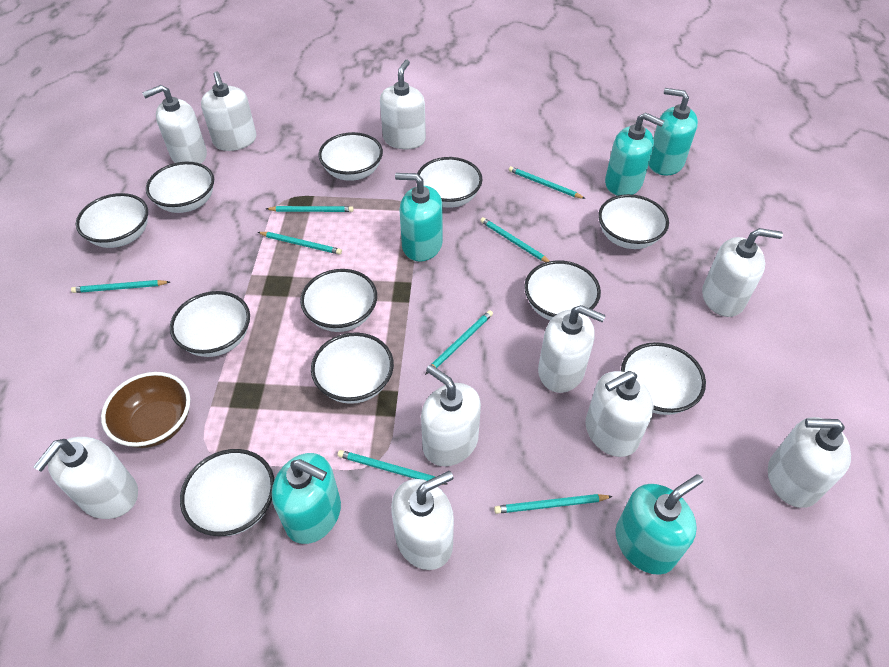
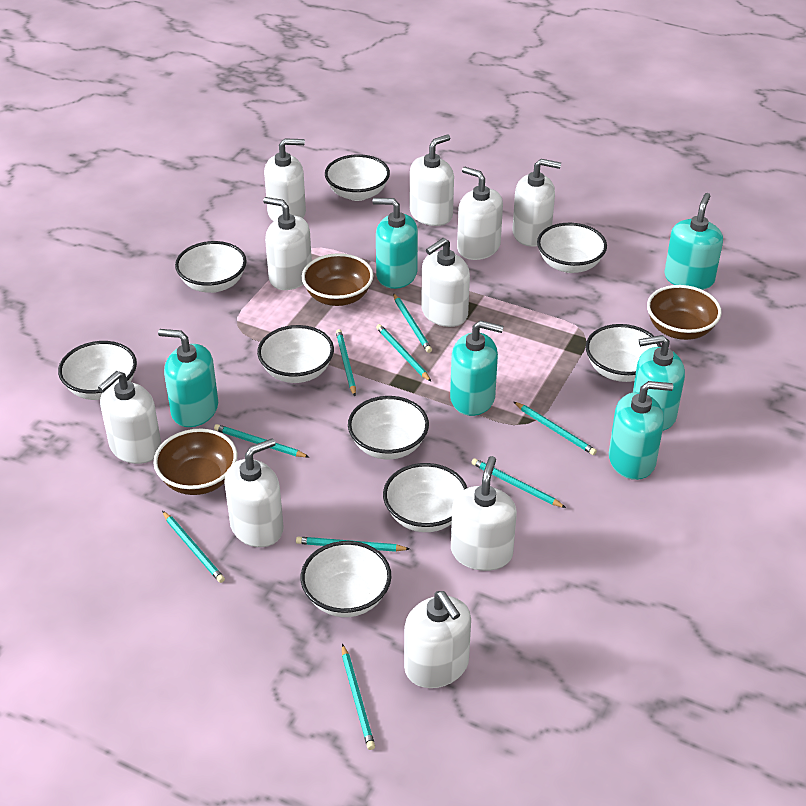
brown bowl: [101,372,190,448] = 1 -> [153,429,237,495] [302,253,374,306] [647,285,722,340] = 3
turquoise pencil: [71,280,170,293] [258,232,342,255] [266,206,354,212] [337,450,447,485] [425,310,493,375] [480,217,549,262] [494,494,613,514] [509,166,585,199] = 8 -> [162,511,225,583] [214,424,309,457] [296,537,410,552] [336,329,356,396] [342,644,375,750] [376,324,431,381] [393,293,432,353] [471,458,566,508] [514,402,597,455] = 9
turquoise soap dispenser: [272,453,341,544] [395,173,443,262] [605,112,664,196] [616,474,703,575] [649,88,698,176] = 5 -> [158,329,218,427] [373,198,418,289] [450,320,504,416] [609,381,673,480] [633,335,685,431] [664,193,723,290] = 6
white bowl: [76,193,148,248] [146,162,214,213] [170,291,250,357] [180,449,275,536] [300,269,377,332] [311,332,394,404] [318,132,383,181] [416,157,482,208] [524,261,601,320] [598,194,669,249] [621,342,706,415] = 11 -> [58,341,137,400] [175,241,247,293] [257,325,334,383] [301,541,391,617] [325,154,390,201] [348,396,429,459] [383,463,467,532] [537,223,607,273] [586,324,661,382] = 9

